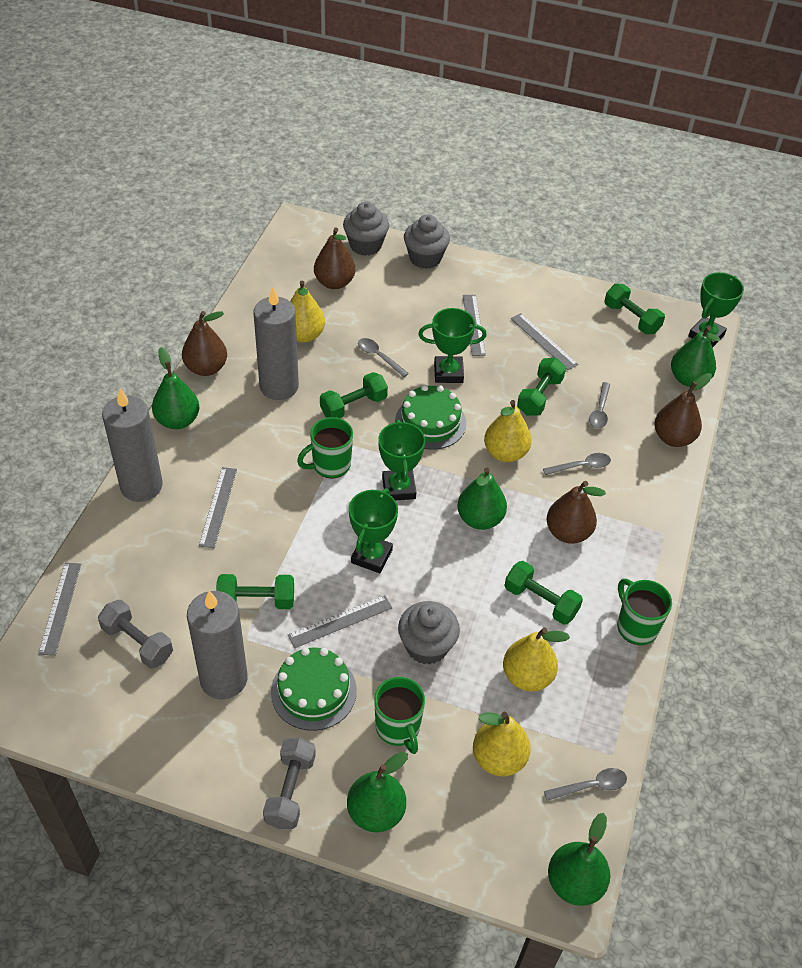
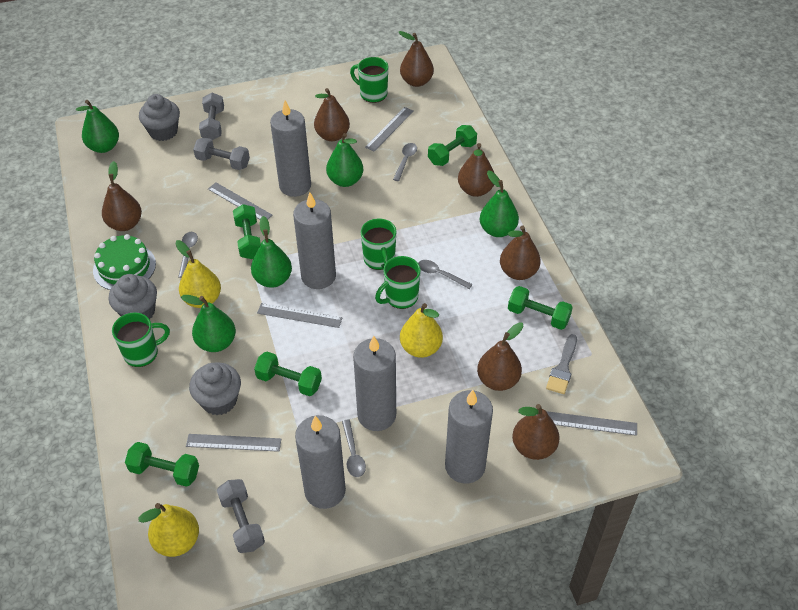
brown pear: [182,311,227,376] [314,227,355,289] [547,481,606,544] [655,373,712,447] = 4 -> [102,161,142,231] [314,88,350,141] [399,31,434,87] [458,143,494,197] [477,322,523,391] [500,225,541,280] [512,404,560,460] = 7
green cake: [271,647,357,731] [395,385,466,450] = 2 -> [93,234,156,290] = 1
green mug: [297,417,353,479] [374,677,425,754] [617,579,672,645] = 3 -> [112,312,170,367] [350,57,388,103] [361,218,396,270] [375,256,421,309] = 4
green trophy: [349,488,398,573] [378,420,425,501] [418,308,487,383] [688,272,744,348] = 4 -> none = 0
grey brush: none = 0 -> [546,334,577,394] = 1
grey candle: [102,388,163,502] [187,591,248,699] [253,287,299,400] = 3 -> [270,100,311,197] [293,192,336,289] [295,415,346,509] [353,336,396,431] [445,390,493,484] = 5
grey dumbbell: [98,600,173,669] [263,737,316,829] = 2 -> [193,137,250,170] [199,93,224,140] [217,479,265,553] = 3
yellow pear: [290,281,325,343] [473,712,531,776] [484,400,532,462] [503,627,570,691] = 4 -> [139,503,199,557] [175,240,221,308] [400,303,443,358] = 3

